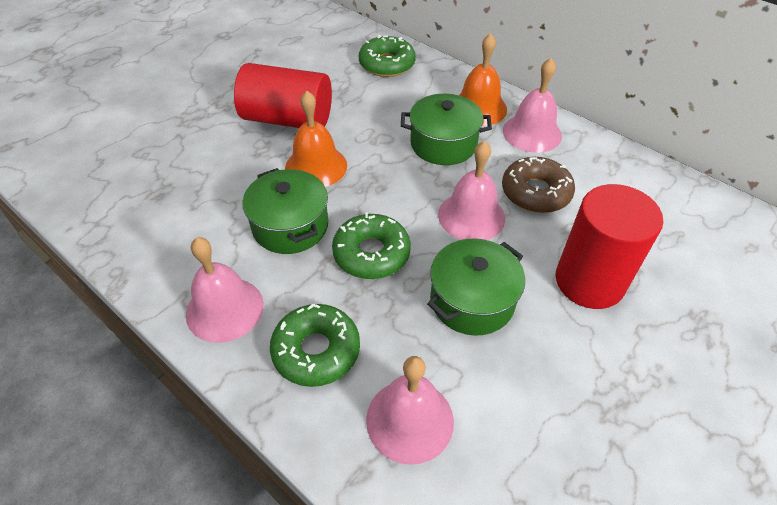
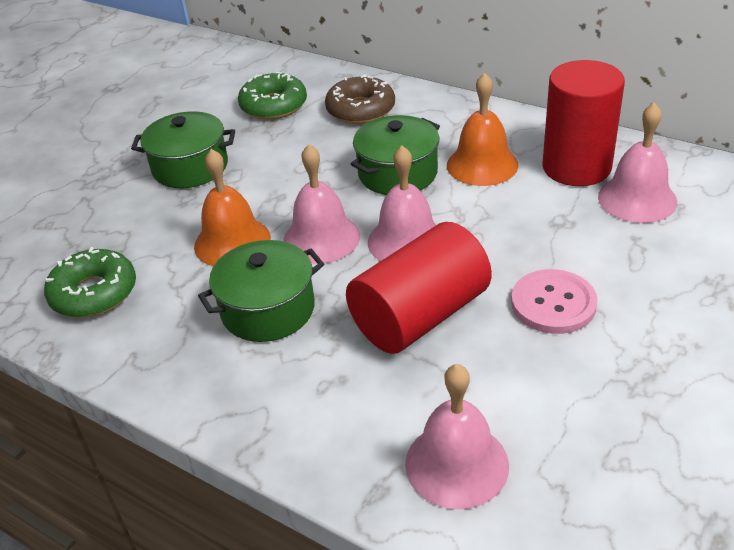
green donut: [270,304,360,387] [332,213,411,279] [359,35,416,77] = 3 -> [44,247,136,318] [238,72,307,120] = 2
pink button: none = 0 -> [511,269,598,334] = 1

